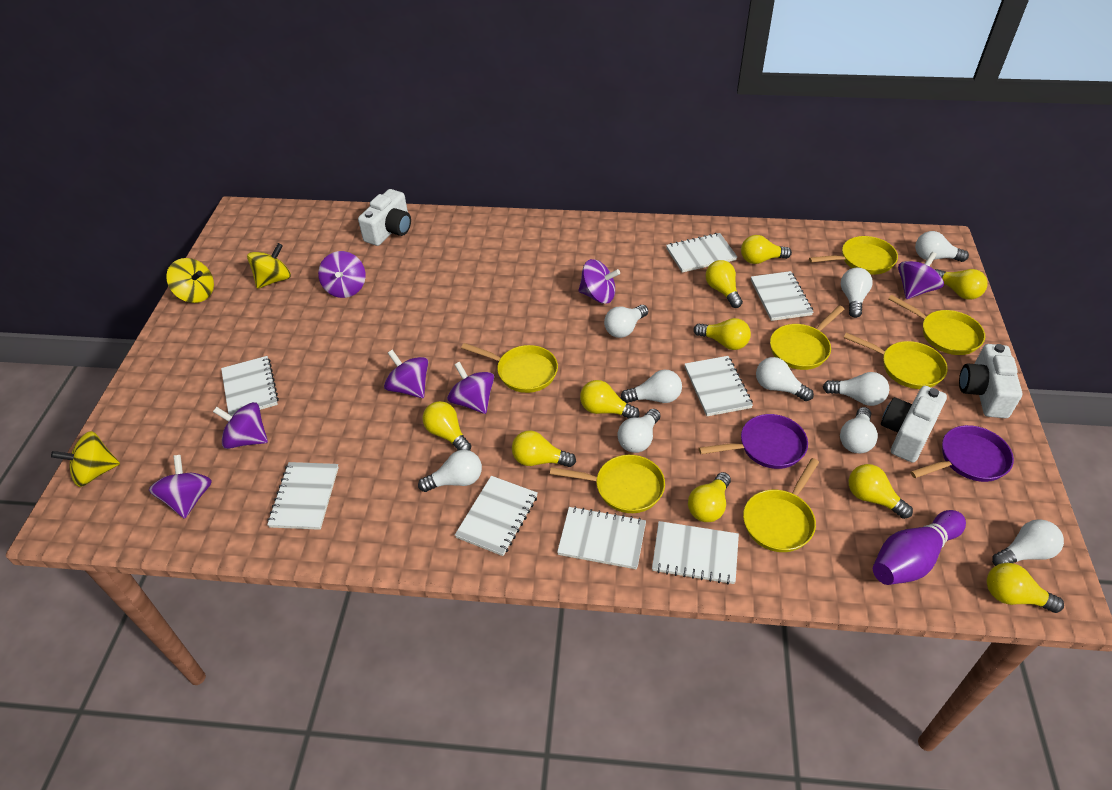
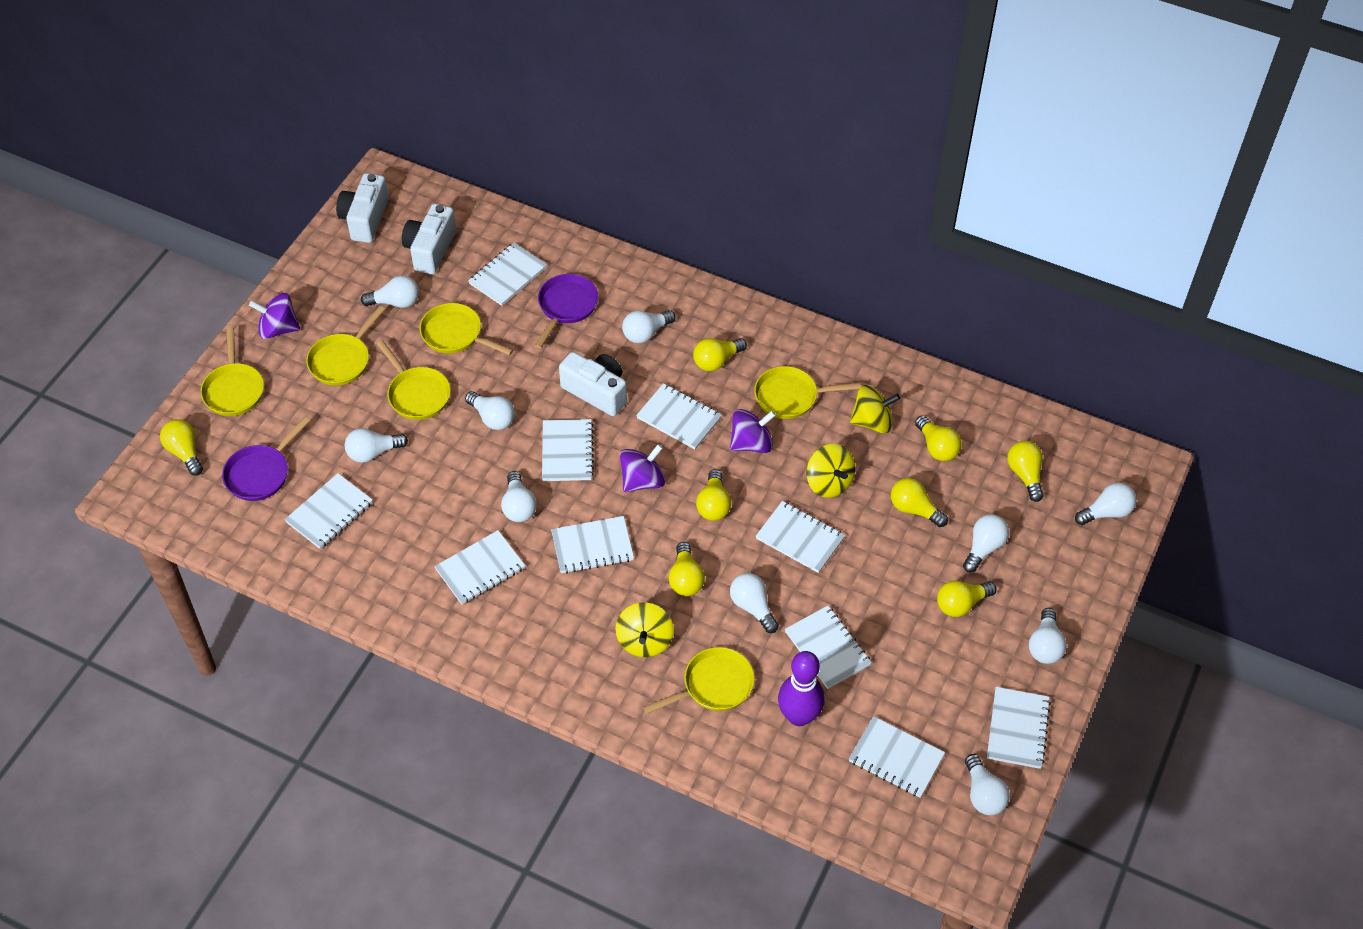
purple spinning top: [149,455,212,519] [213,402,268,449] [318,251,366,298] [384,350,428,398] [447,362,494,414] [578,259,620,304] [898,252,944,299] = 7 -> [249,293,300,339] [620,444,665,492] [730,409,776,453] = 3
white notebook: [221,356,279,416] [267,462,339,530] [455,476,538,556] [557,506,646,570] [652,521,739,585] [666,233,737,273] [685,356,753,416] [751,271,814,321] = 8 -> [284,473,373,549] [434,530,525,604] [468,242,547,306] [542,419,594,481] [551,516,634,574] [636,383,722,449] [756,501,845,573] [785,606,872,689] [849,716,945,798] [987,687,1051,769] = 10
yellow light bulb: [423,401,471,451] [512,431,576,467] [580,380,640,419] [688,472,731,522] [694,318,751,350] [705,260,743,308] [741,235,792,264] [849,464,913,519] [935,269,988,300] [987,563,1064,613] = 10 -> [160,419,203,476] [669,542,705,596] [693,338,747,371] [696,469,731,521] [891,478,948,527] [915,415,962,461] [937,581,996,617] [1007,441,1044,502] = 8
yellow pan: [461,343,558,393] [550,455,665,513] [743,458,819,552] [770,305,844,370] [809,236,898,274] [844,333,948,389] [888,295,985,355] = 7 -> [200,327,264,416] [306,306,385,386] [377,340,451,420] [420,303,513,355] [643,647,755,714] [754,366,861,419] = 6

